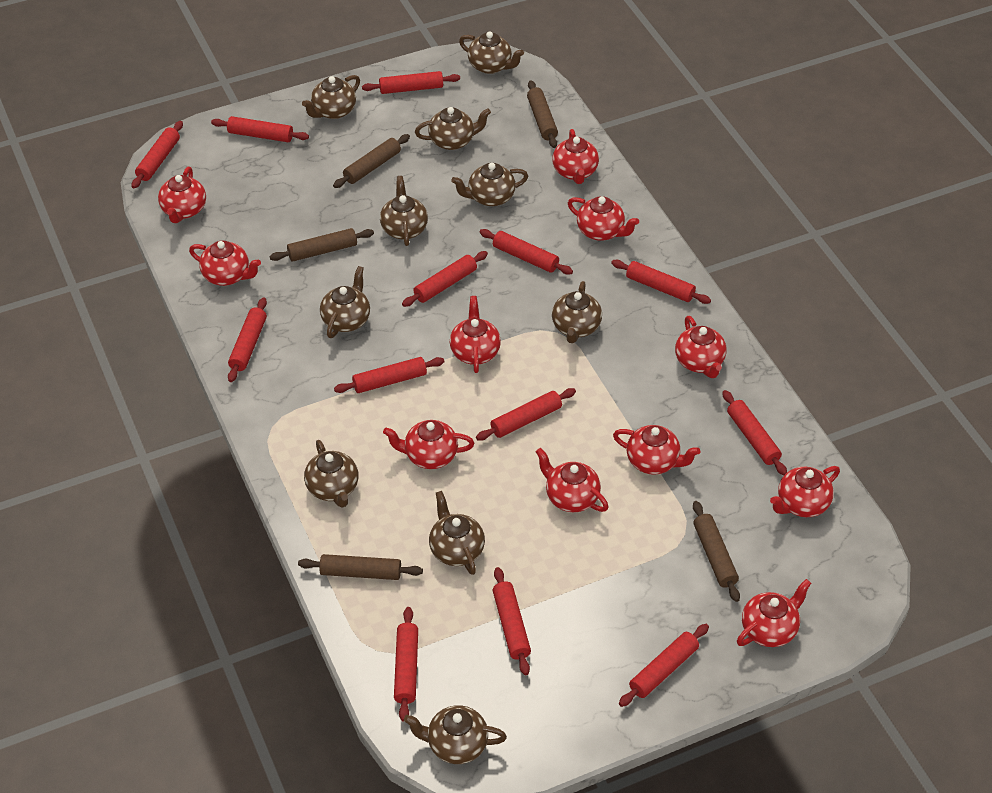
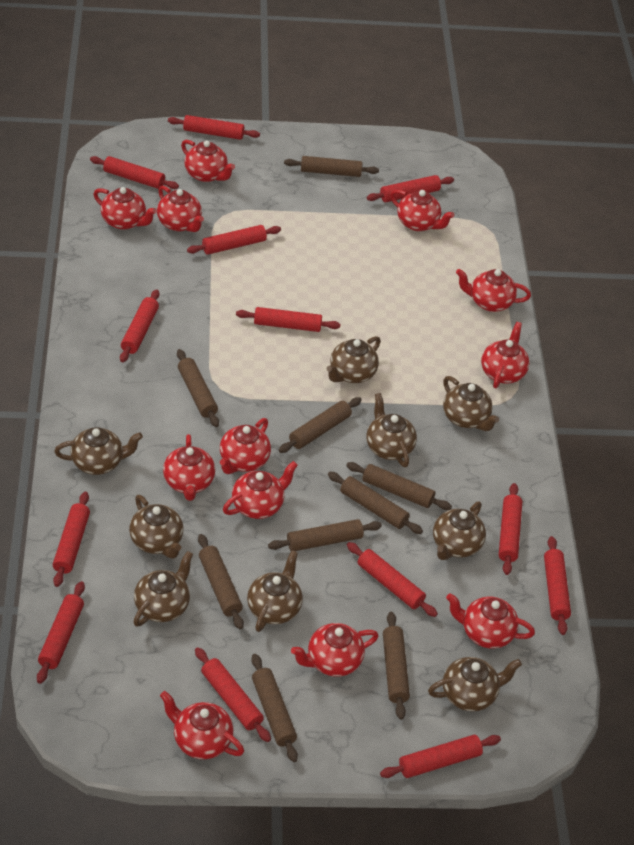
brown rolling pin: [270,228,374,262] [298,554,423,580] [333,134,410,188] [527,80,558,148] [693,501,740,602] = 5 -> [177,349,219,427] [198,534,244,630] [251,654,298,762] [268,519,382,551] [279,397,362,453] [284,156,379,177] [328,472,423,534] [346,462,452,510] [383,612,410,719] = 9
brown teapot: [302,75,360,119] [304,440,359,508] [320,266,370,338] [380,176,428,246] [404,705,507,764] [415,107,491,150] [429,491,485,575] [451,163,528,206] [459,31,524,74] [552,281,602,343] = 10 -> [54,427,143,475] [129,495,184,559] [133,551,193,627] [247,550,303,632] [327,336,381,383] [366,393,417,467] [428,657,522,711] [433,502,486,560] [443,376,499,431] = 9
red teapot: [158,167,206,223] [189,241,261,286] [383,420,474,469] [450,296,501,373] [536,448,609,512] [552,129,599,184] [568,196,639,241] [613,425,700,475] [675,316,727,378] [737,579,811,647] [770,466,840,517] = 11 -> [93,187,157,230] [157,186,204,232] [160,691,244,759] [163,434,215,501] [181,140,235,182] [220,418,271,474] [223,461,298,519] [291,623,378,677] [390,190,454,231] [446,593,535,649] [456,269,531,312] [481,322,529,388] = 12

